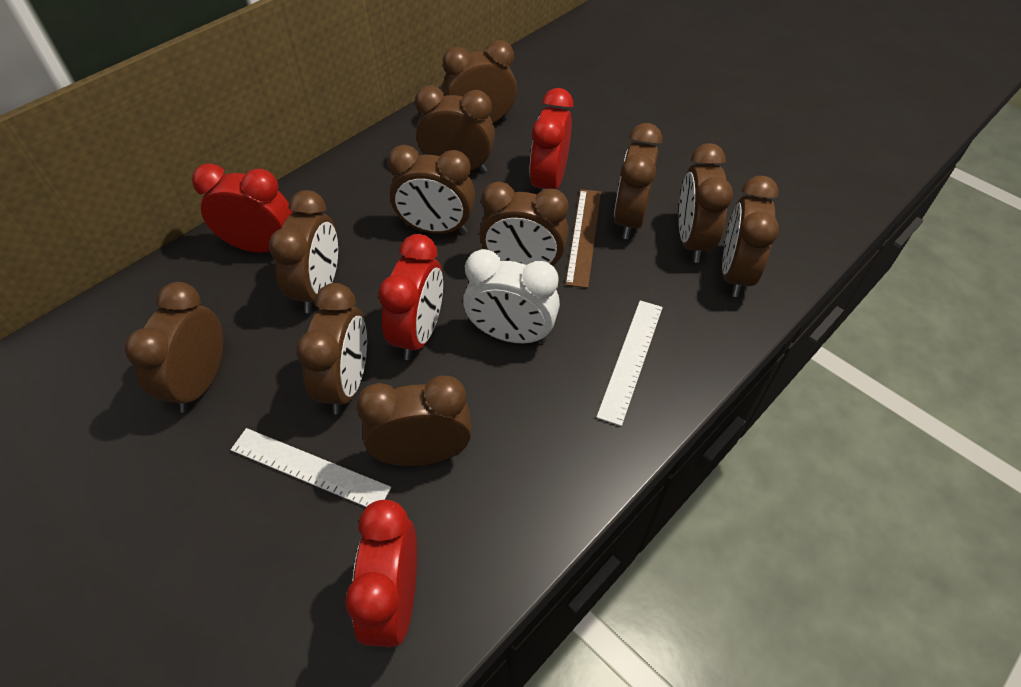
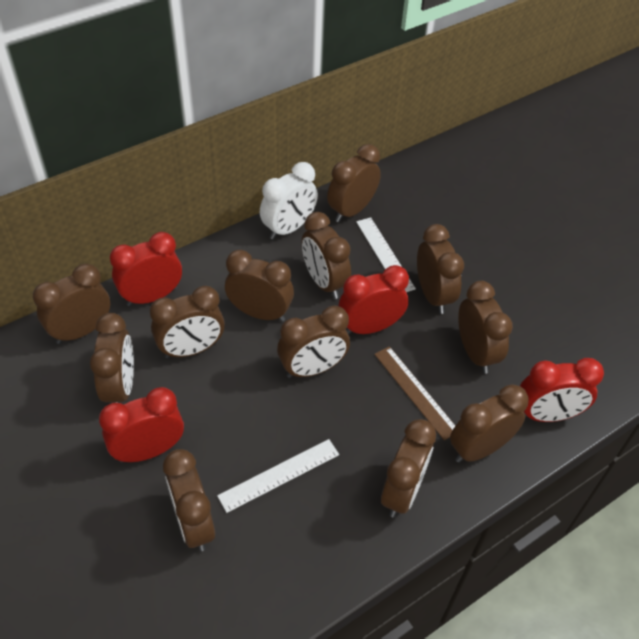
brown clock: [125,282,223,413] [269,190,338,313] [296,283,367,415] [356,376,472,466] [387,145,475,234] [415,85,495,173] [442,40,517,123] [479,181,569,269] [614,123,662,239] [679,143,733,263] [722,176,779,297] = 11 -> [33,264,110,344] [90,313,134,403] [150,286,225,358] [163,449,215,551] [225,250,294,322] [277,306,350,378] [302,212,351,299] [327,144,381,222] [381,419,436,517] [417,224,464,314] [450,384,529,463] [458,281,513,374] = 12

